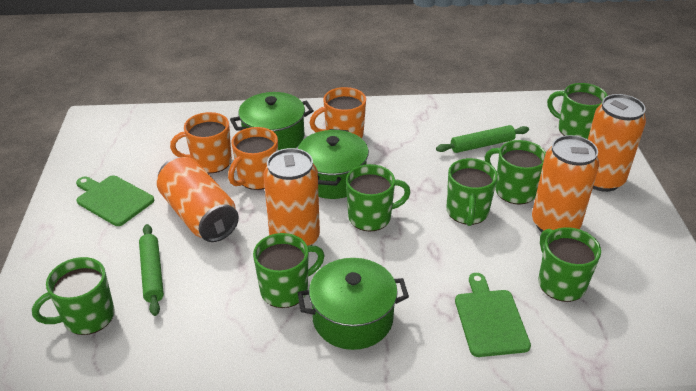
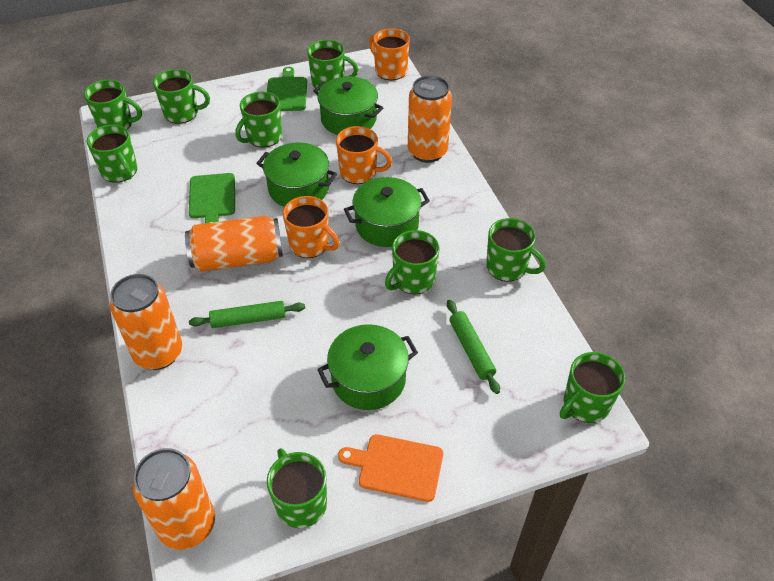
green mug: [32,257,115,335] [253,233,325,308] [346,164,411,232] [446,158,498,226] [485,140,546,204] [539,227,601,302] [547,83,608,139] = 7 -> [84,80,142,129] [87,125,138,183] [153,69,210,124] [235,92,282,147] [267,448,327,528] [307,40,358,88] [385,230,439,294] [486,218,546,282] [560,352,625,423] = 9
green pot: [230,92,314,150] [298,129,369,199] [298,258,409,350] = 3 -> [256,142,337,207] [313,76,383,135] [317,324,418,410] [344,177,430,247] = 4
orange cutting board: none = 0 -> [338,434,443,502] = 1

